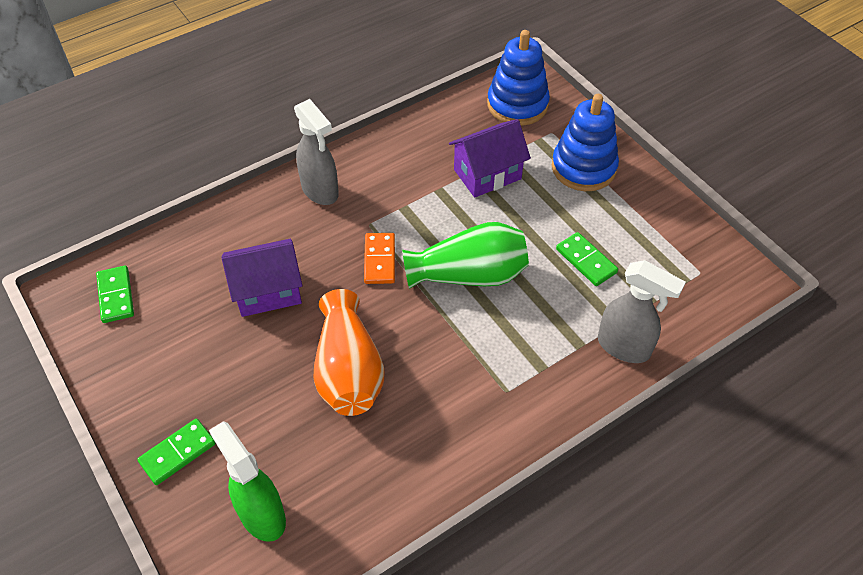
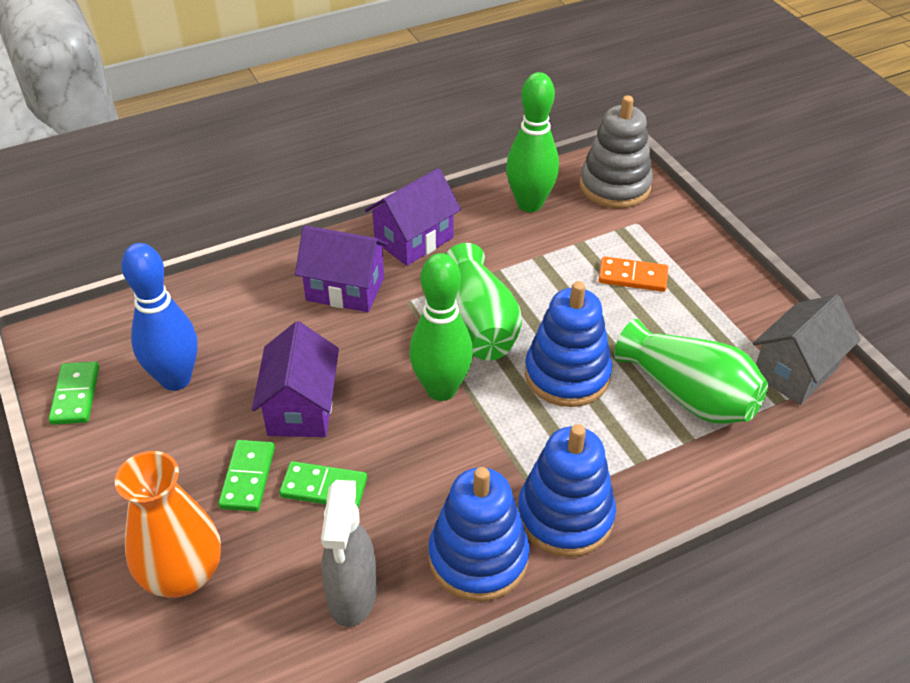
blue bowling pin: none = 0 -> [121,243,198,391] = 1
blue stacking toy: [487,30,550,126] [552,94,619,191] = 2 -> [428,467,530,601] [518,424,616,557] [525,281,612,407] = 3
green bowling pin: none = 0 -> [409,253,473,401] [506,72,559,212] = 2
green spray bottle: [209,421,286,542] = 1 -> none = 0
green vase: [402,222,529,289] = 1 -> [446,243,522,361] [614,319,768,424] = 2
grey house: none = 0 -> [753,294,861,405] = 1
grey spray bottle: [294,99,339,205] [598,260,686,363] = 2 -> [321,480,377,627] = 1
grey stacking toy: none = 0 -> [580,95,653,208] = 1
purple house: [221,239,302,317] [449,119,531,198] = 2 -> [252,321,339,437] [295,225,389,312] [365,168,461,266] = 3

